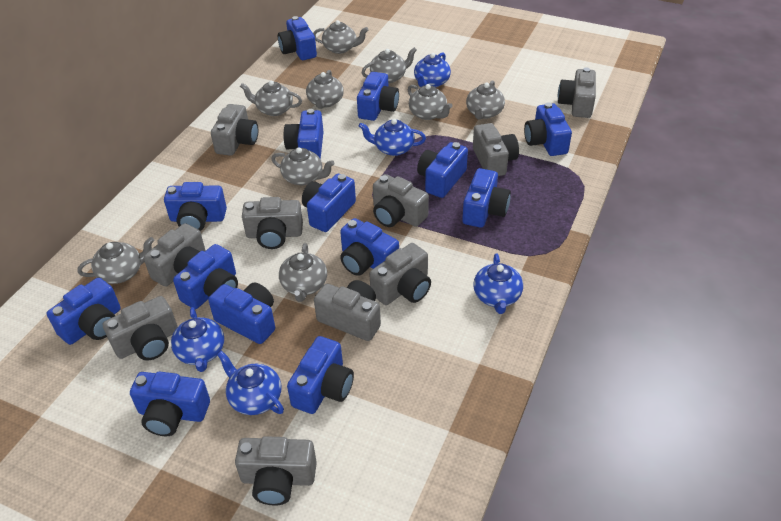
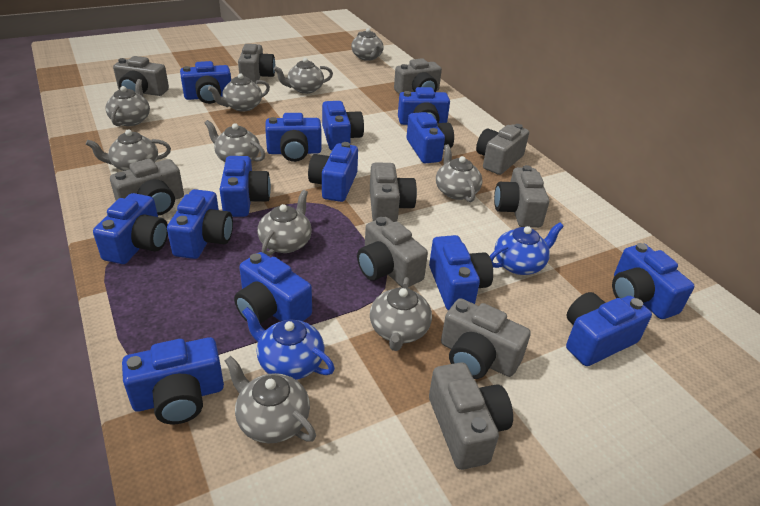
blue teapot: [171,307,224,372] [217,351,284,415] [359,119,426,156] [414,52,451,87] [473,253,523,314] = 5 -> [242,307,335,380] [490,222,564,275] = 2
grey teapot: [78,237,155,284] [240,80,302,116] [272,147,335,185] [279,243,327,302] [306,70,344,109] [313,20,368,54] [362,47,417,83] [408,84,452,120] [466,80,505,120] = 9 -> [86,129,171,171] [105,79,150,126] [205,120,265,162] [208,73,270,112] [225,356,316,443] [257,190,312,256] [273,58,333,94] [351,28,384,61] [370,277,432,351] [436,144,483,202] = 10

